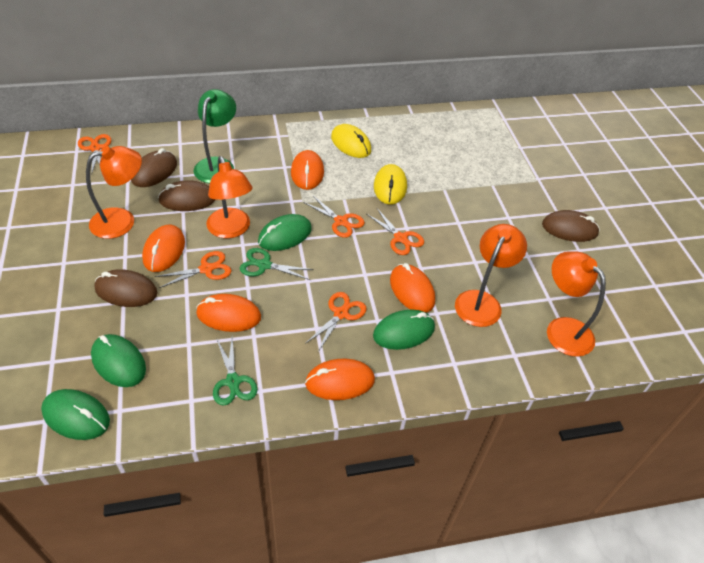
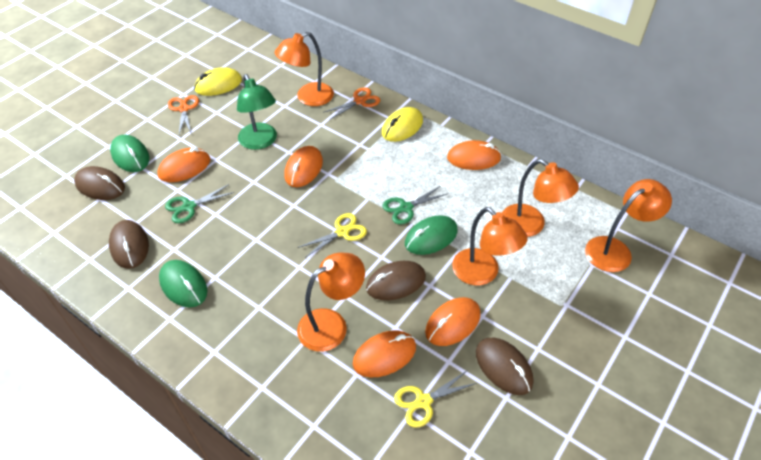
green mouse: [41,389,110,440] [91,334,146,387] [258,214,312,251] [373,310,435,350] = 4 -> [110,135,149,172] [159,260,207,307] [405,215,458,255] = 3
orange lamp: [86,146,142,239] [206,156,253,238] [455,224,527,327] [547,251,606,357] = 4 -> [275,32,334,106] [297,253,365,352] [452,207,528,285] [502,159,579,237] [585,179,672,272] = 5
orange scissors: [78,134,111,175] [155,251,232,288] [303,195,365,238] [305,292,366,352] [367,208,424,255] = 5 -> [168,95,199,135] [324,87,381,119] = 2
yellow scissors: none = 0 -> [297,213,367,258] [394,370,477,428] = 2

